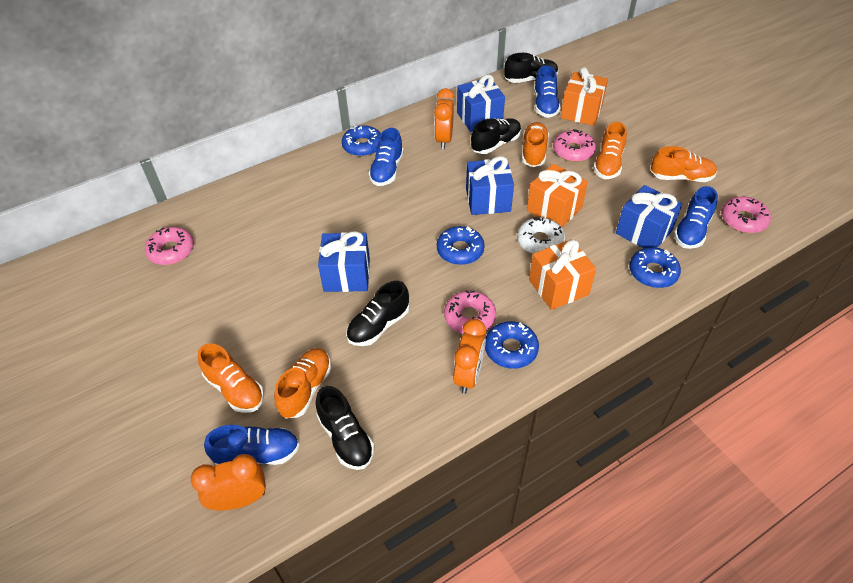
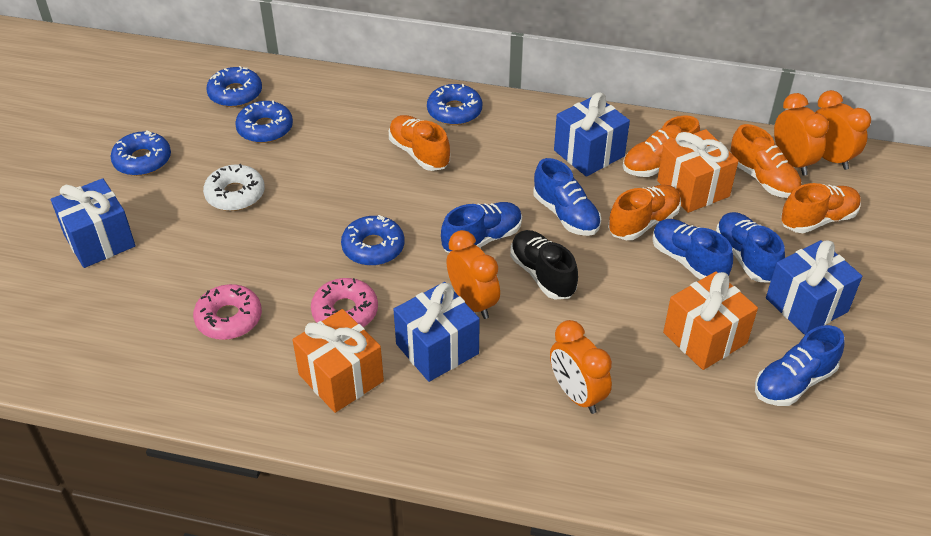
black shoe: [316,386,374,470] [346,281,409,346] [471,118,521,154] [504,53,559,83] = 4 -> [510,230,578,299] = 1
blue donut: [342,125,381,157] [437,226,485,265] [485,321,539,369] [629,247,681,288] = 4 -> [111,130,171,176] [206,66,262,107] [235,100,293,143] [341,215,405,266] [427,84,482,125] = 5
blue shoe: [204,425,300,465] [368,128,404,186] [534,65,561,118] [674,186,718,249] = 4 -> [441,202,522,253] [534,158,601,236] [652,219,733,280] [716,212,785,283] [755,325,845,406] = 5
orange clock: [191,454,266,511] [434,88,454,149] [453,319,486,394] = 3 -> [446,230,500,319] [550,320,612,414] [774,93,829,176] [815,90,871,170] = 4
pink donut: [145,227,194,265] [444,290,496,334] [553,129,596,162] [721,196,771,233] = 4 -> [193,284,262,340] [311,278,378,327] = 2

